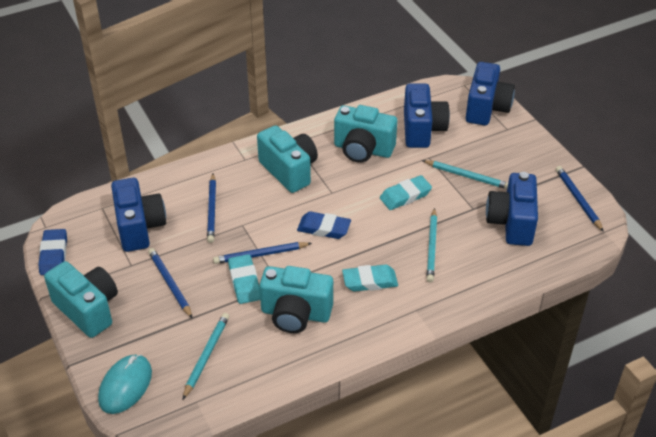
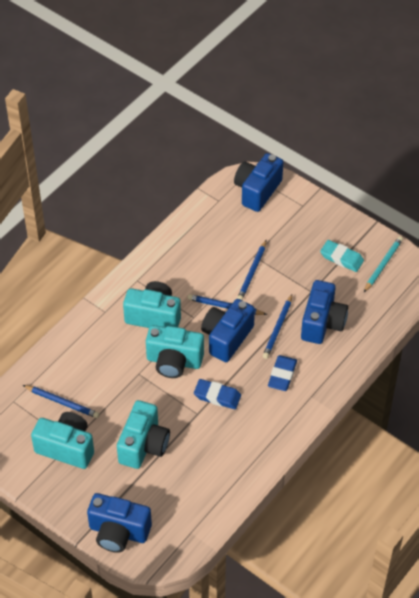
turquoise eraser: [228,254,260,304] [342,265,398,292] [380,175,432,210] = 3 -> [320,240,364,272] = 1
turquoise mouse: [98,355,152,414] = 1 -> none = 0
turquoise pencil: [183,313,229,399] [422,160,508,189] [426,208,437,282] = 3 -> [364,236,403,292] = 1

